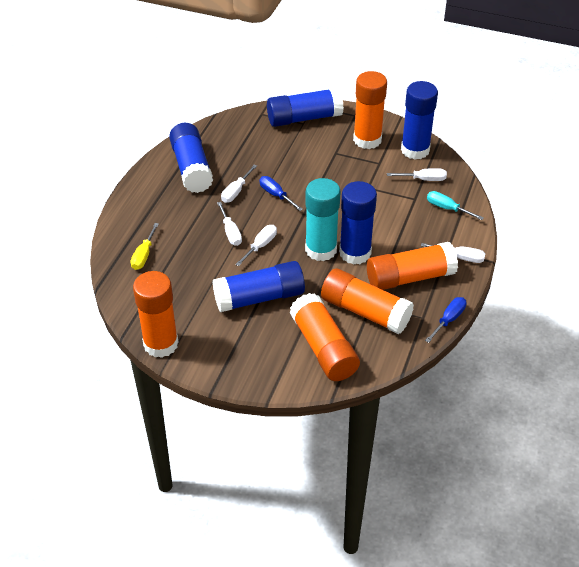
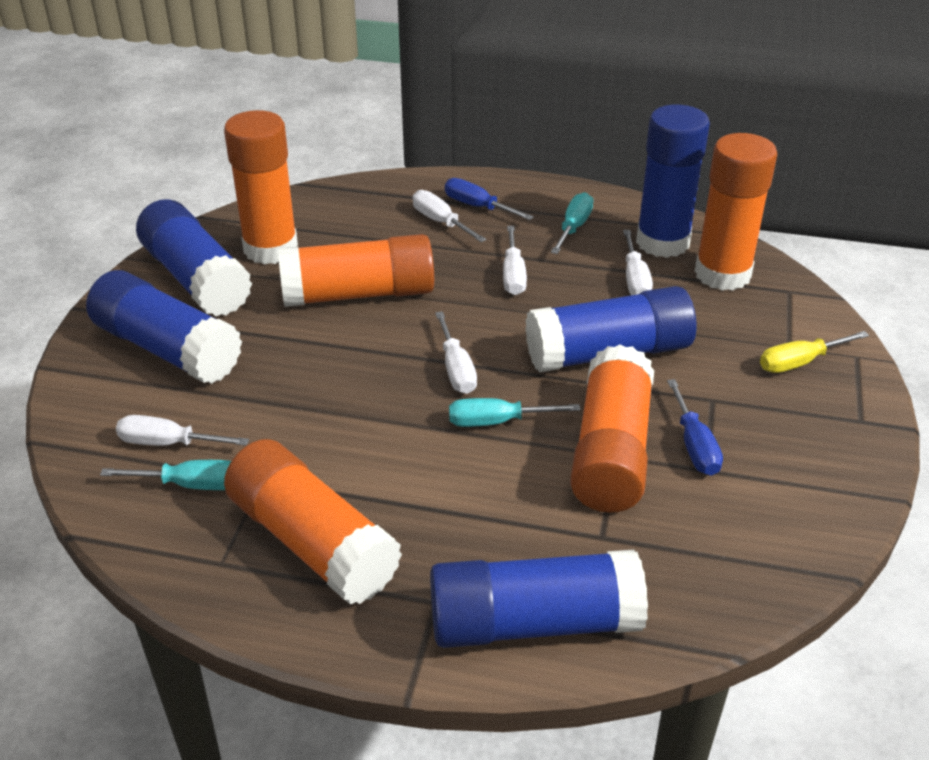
turquoise glue stick: [305,178,341,261] = 1 -> none = 0
turquoise screwdriver: [427,191,484,220] = 1 -> [100,460,231,490] [449,398,580,427] [551,192,593,254] = 3

